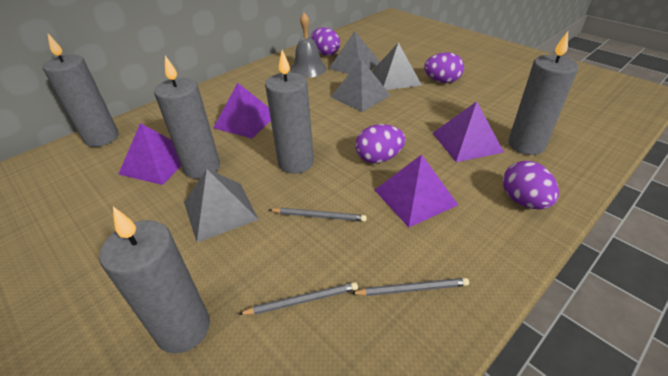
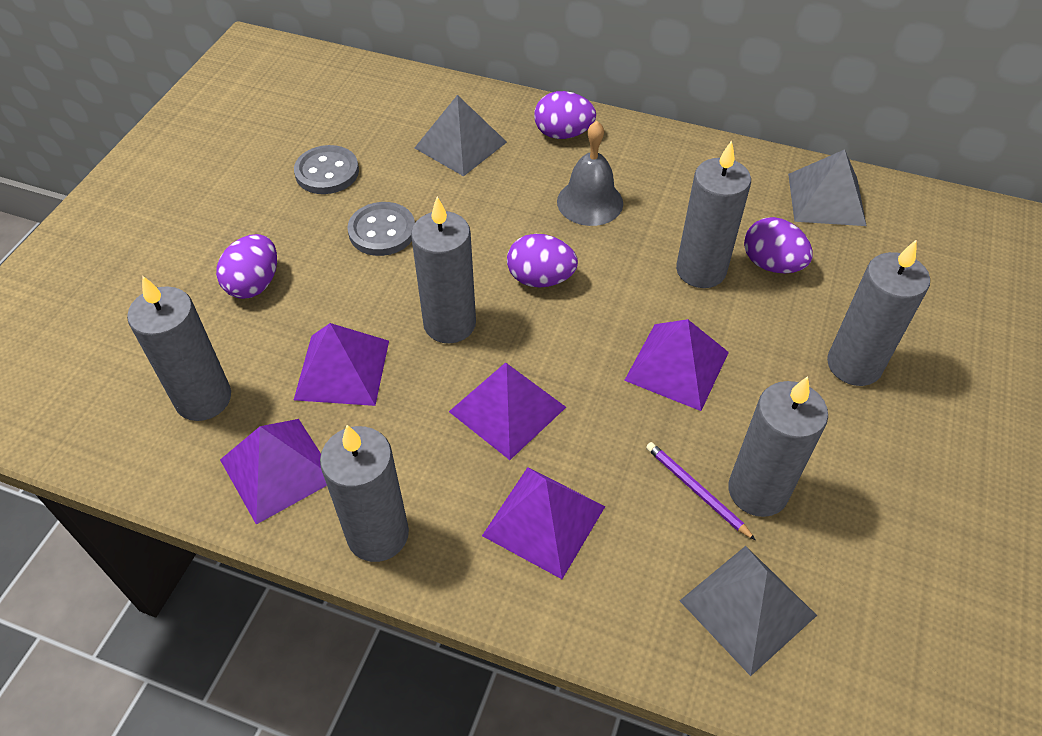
grey button: none = 0 -> [294,145,359,194] [347,202,415,256] = 2
grey candle: [43,34,119,147] [99,207,210,354] [154,56,220,179] [265,50,314,174] [508,31,578,155] = 5 -> [127,275,231,421] [320,425,409,562] [411,197,476,343] [676,140,751,288] [728,376,828,517] [827,240,930,386] = 6
grey pencil: [238,282,358,315] [269,208,367,222] [351,278,469,296] = 3 -> none = 0
grey pyramid: [184,169,259,242] [329,31,380,74] [331,59,391,112] [372,42,422,90] = 4 -> [415,95,507,177] [680,546,817,676] [788,149,866,226] = 3
purple pencil: none = 0 -> [646,442,756,540] = 1
purple pyramid: [119,123,181,185] [213,83,271,138] [375,154,458,227] [433,101,504,162] = 4 -> [220,419,327,525] [294,323,389,406] [449,362,566,460] [482,467,605,579] [624,319,729,411] = 5

